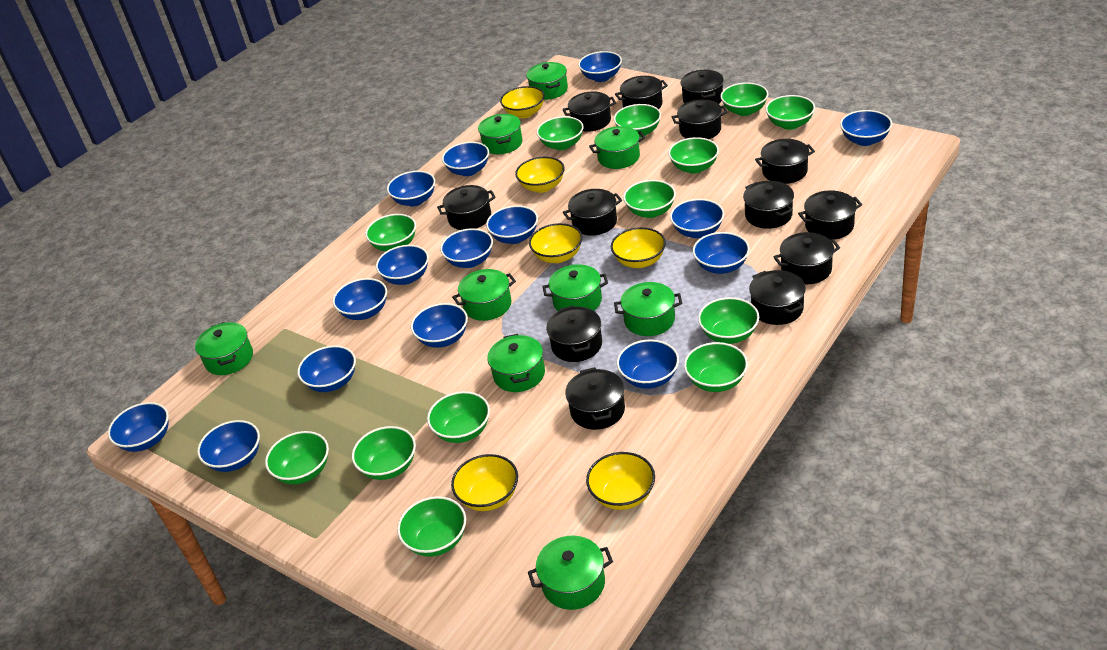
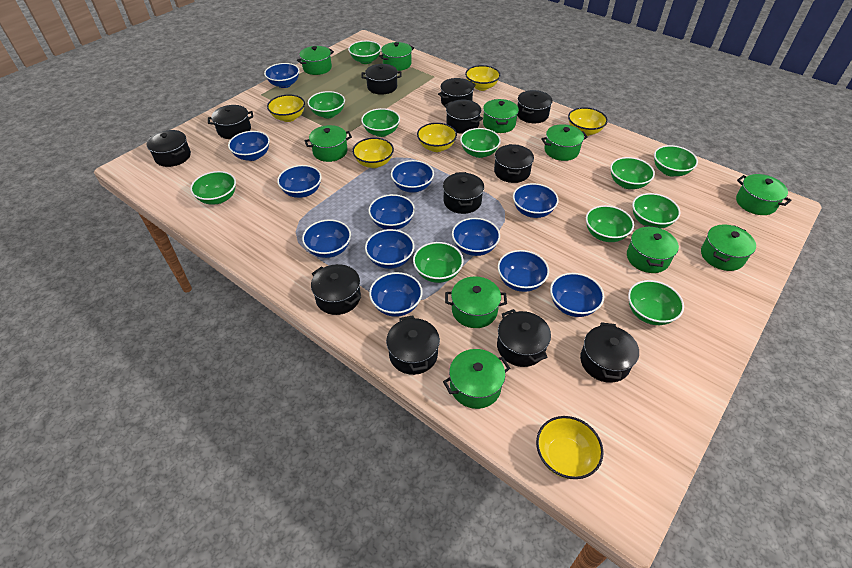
black pot: [437,185,496,230] [546,306,602,362] [563,92,616,132] [563,189,622,236] [565,367,625,430] [615,76,668,109] [672,99,728,139] [681,70,724,104] [743,181,794,229] [749,270,806,325] [755,139,815,184] [773,232,840,284] [798,190,862,240] = 13 -> [147,130,191,167] [208,105,253,139] [311,264,361,315] [361,64,402,95] [386,315,440,375] [438,78,476,107] [443,172,484,214] [445,100,483,134] [494,144,534,183] [497,309,551,367] [517,90,553,123] [580,322,639,383] = 12
blue bowl: [108,402,169,452] [197,420,260,472] [297,345,356,392] [333,278,387,320] [376,245,429,285] [387,171,435,206] [411,303,468,348] [440,228,493,268] [442,142,489,176] [486,205,538,244] [578,51,622,82] [617,339,679,389] [670,199,724,238] [693,232,750,274] [840,110,892,146] = 15 -> [228,131,270,161] [264,63,300,88] [277,165,322,198] [302,219,351,258] [365,229,414,269] [368,194,415,230] [369,272,423,317] [391,160,434,193] [452,218,500,256] [498,250,549,292] [513,183,559,218] [550,273,604,317] = 12
green bowl: [265,431,329,484] [352,426,416,480] [365,214,416,251] [397,496,466,557] [427,391,490,443] [537,116,584,150] [614,104,661,138] [623,180,676,218] [668,137,719,174] [684,342,748,392] [698,297,759,344] [721,82,768,116] [766,95,815,130] = 13 -> [190,171,236,205] [308,91,345,118] [348,41,381,64] [361,108,400,137] [413,242,463,283] [460,128,501,158] [586,205,634,242] [610,157,655,189] [628,280,684,325] [632,193,681,229] [654,145,698,177] = 11
green pot: [195,322,253,375] [452,269,516,321] [478,114,523,154] [487,334,545,392] [526,62,568,100] [528,536,613,610] [542,264,608,311] [589,126,645,169] [614,282,682,336] = 9 -> [297,46,334,75] [304,125,352,162] [379,42,414,71] [443,349,510,409] [445,276,507,328] [483,99,519,133] [541,124,588,161] [627,225,679,273] [701,225,756,271] [736,174,791,215] = 10

